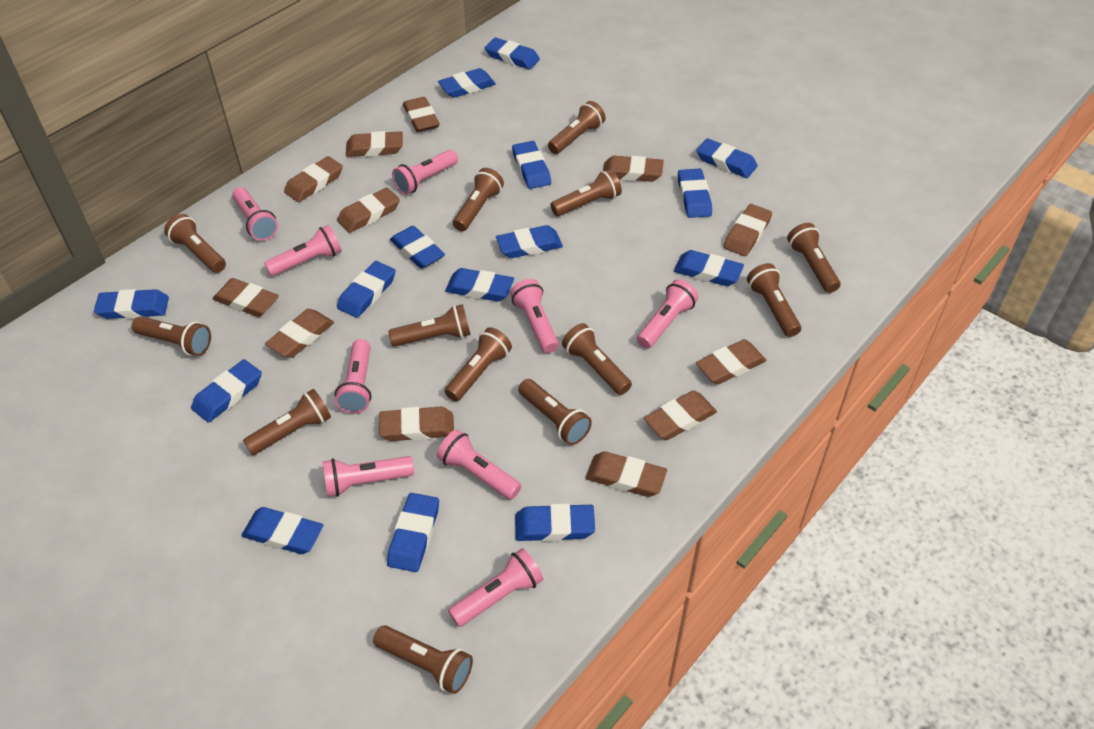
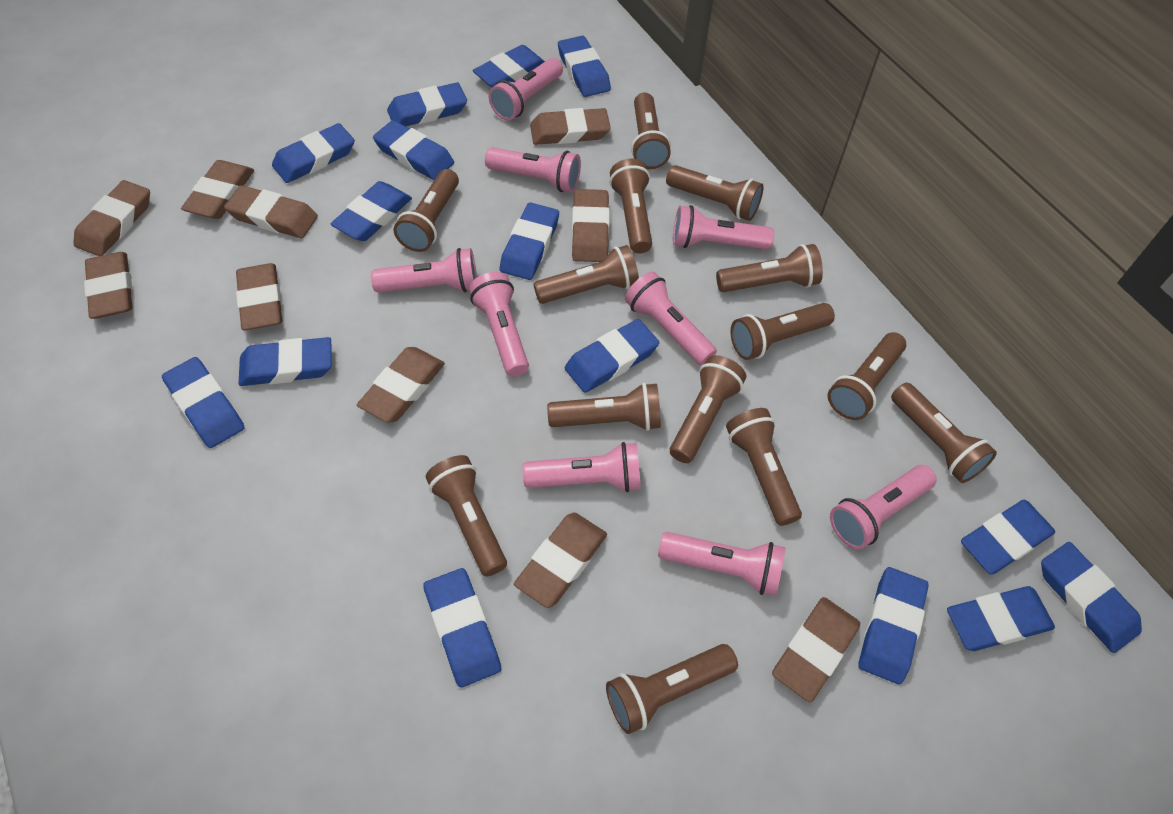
brown eraser: [213,278,279,317] [265,309,334,358] [284,156,343,202] [337,188,400,233] [346,131,403,157] [379,407,454,441] [403,97,440,132] [586,451,667,497] [603,156,664,182] [644,390,717,440] [696,339,766,384] [723,204,772,256] = 12 -> [73,180,150,256] [84,252,133,319] [181,160,254,219] [224,185,318,238] [236,263,282,330] [357,347,445,423] [514,513,607,608] [530,108,611,145] [572,189,610,262] [772,597,860,702] = 10
brown flashlight: [132,316,211,356] [164,214,226,273] [243,389,331,455] [373,625,473,694] [388,304,471,347] [445,327,512,402] [453,168,504,231] [518,379,592,445] [548,101,606,154] [550,169,622,216] [562,323,632,395] [747,263,801,337] [787,223,841,293] = 13 -> [394,169,459,252] [426,455,507,577] [534,245,639,304] [547,383,661,431] [606,644,738,734] [610,159,652,254] [631,92,671,169] [666,165,764,221] [670,355,746,463] [716,244,823,292] [726,408,802,526] [730,303,835,360] [828,332,906,420] [891,383,997,483] = 14

